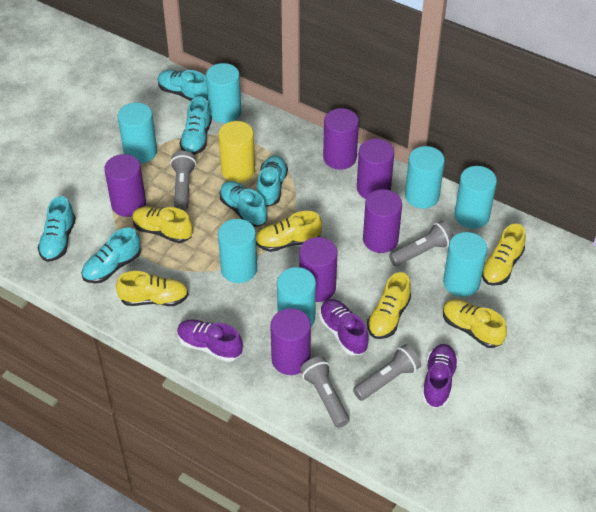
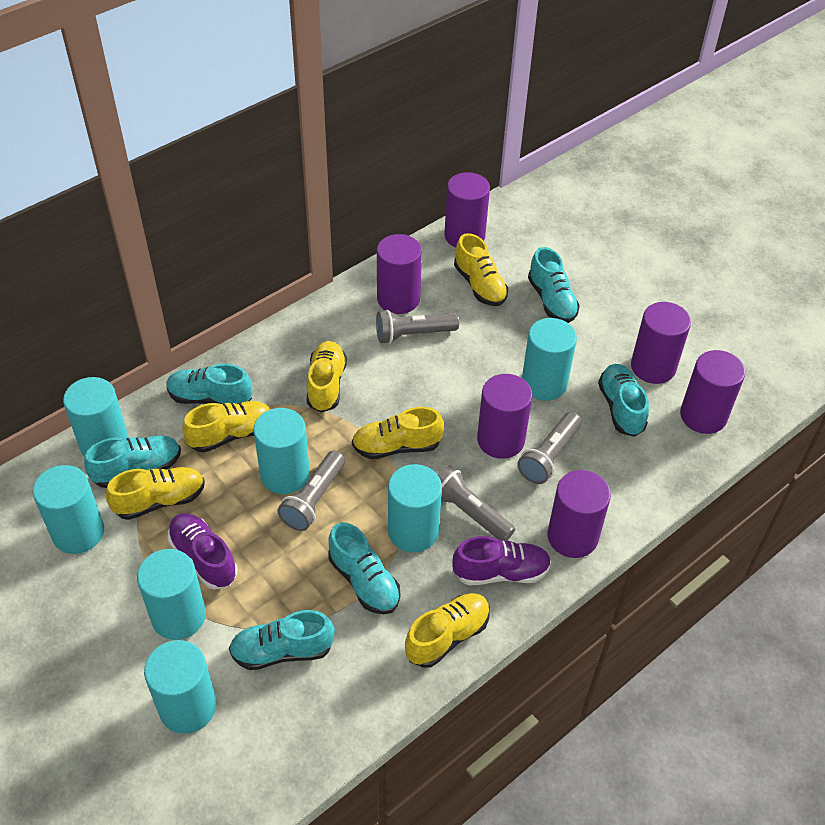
purple shoe: [177,319,243,362] [319,299,369,355] [422,344,458,408] = 3 -> [167,513,238,590] [452,536,551,586] = 2
yellow cylinder: [218,121,255,183] = 1 -> none = 0

